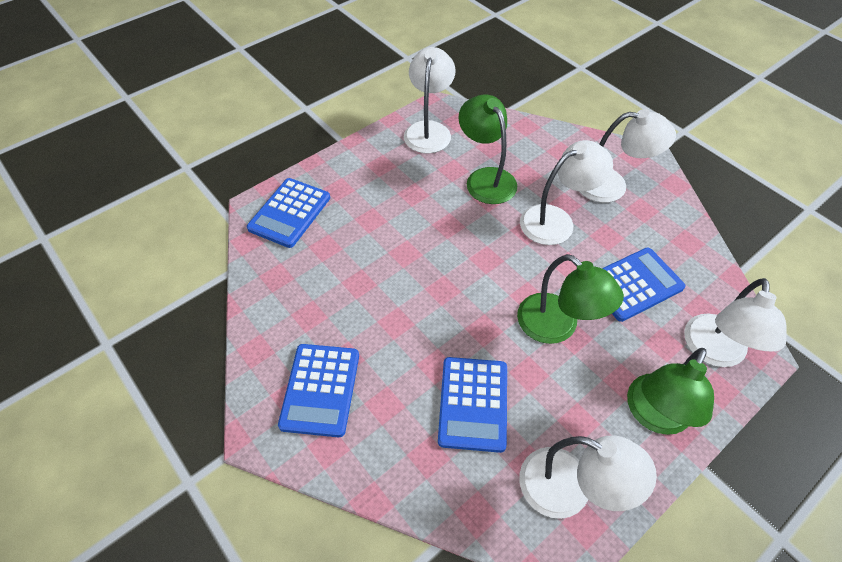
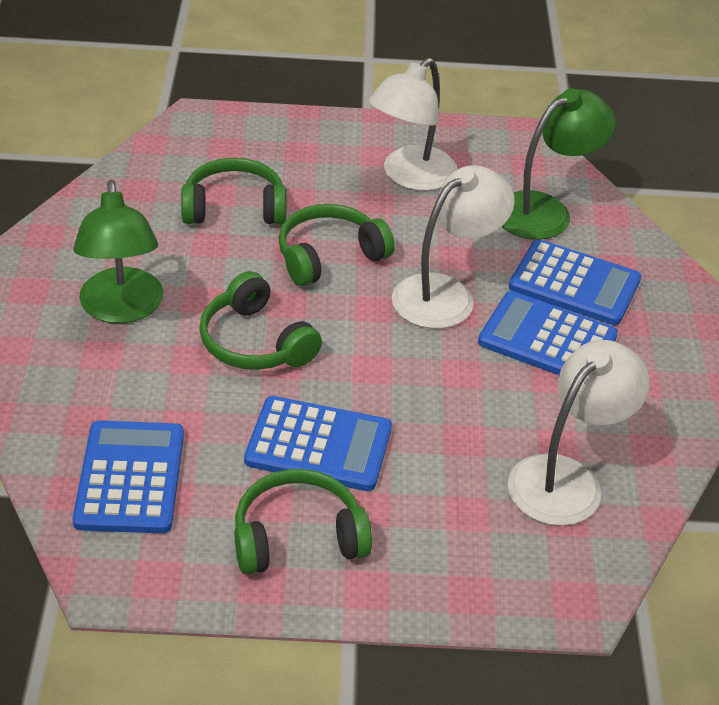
green headphones: none = 0 -> [181,158,286,224] [199,271,322,370] [235,469,372,575] [278,204,395,286] = 4
green lamp: [458,95,517,204] [517,254,624,344] [627,348,714,435] = 3 -> [73,180,164,323] [502,88,616,240] = 2
white lamp: [404,47,455,153] [519,435,657,519] [520,140,613,245] [579,109,676,203] [684,278,787,367] = 5 -> [369,58,457,191] [392,165,514,329] [508,340,650,526] = 3

